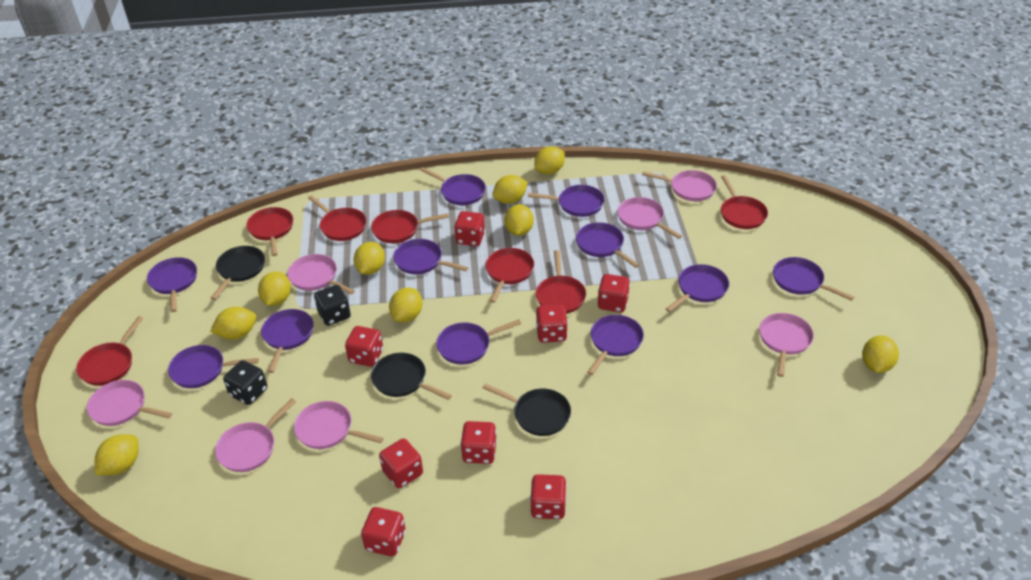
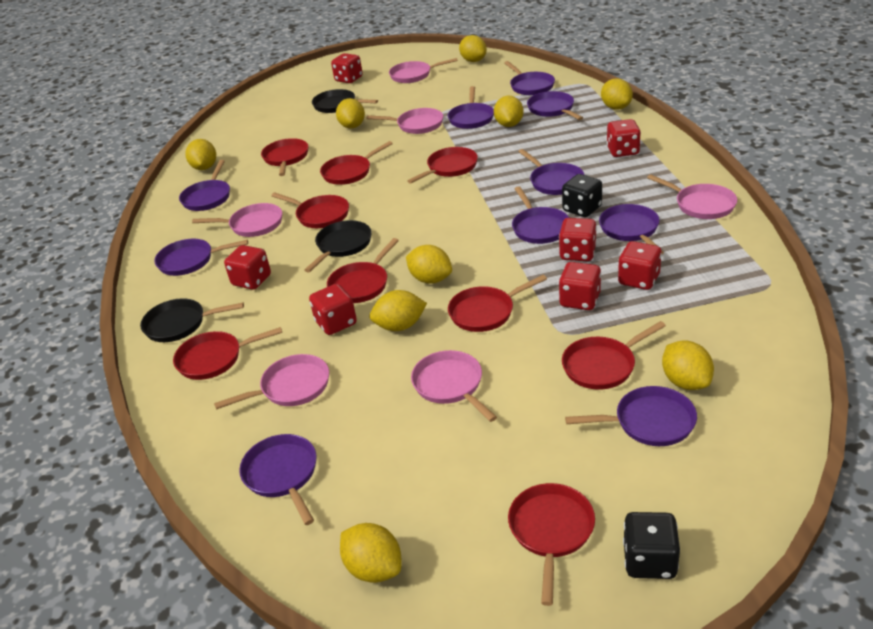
pink pan: [87,380,172,426] [215,398,296,472] [287,254,355,294] [294,401,384,449] [617,197,682,239] [642,170,717,201] [759,313,814,377] = 7 -> [192,203,282,237] [214,354,329,409] [366,108,443,134] [389,58,458,83] [411,350,497,422] [647,174,737,219] = 6
purple pan: [147,257,197,312] [168,345,259,388] [261,309,314,373] [393,239,468,274] [420,167,486,205] [436,319,521,365] [528,185,604,217] [576,222,639,268] [587,315,644,375] [666,264,729,312] [773,257,854,301] = 11 -> [154,239,248,276] [179,160,230,211] [239,434,317,525] [448,86,494,129] [504,61,555,95] [512,186,569,244] [518,149,585,195] [527,91,583,120] [565,386,697,446] [599,204,664,254] = 10
red dice: [345,326,383,367] [361,507,406,556] [379,438,423,488] [454,211,485,246] [460,421,497,464] [530,474,567,519] [536,304,568,343] [597,274,630,312] = 8 -> [224,245,271,290] [309,284,357,335] [331,53,363,83] [559,218,597,261] [559,262,601,310] [607,119,641,157] [618,241,662,290] = 7
red pan: [76,316,143,386] [246,207,293,256] [308,195,366,241] [371,210,449,243] [485,248,534,303] [536,250,586,314] [721,175,768,229] = 7 -> [173,327,282,380] [261,138,309,176] [271,192,349,228] [320,141,393,185] [327,238,399,303] [407,147,478,184] [448,275,547,332] [508,483,595,606] [562,321,666,390] = 9

